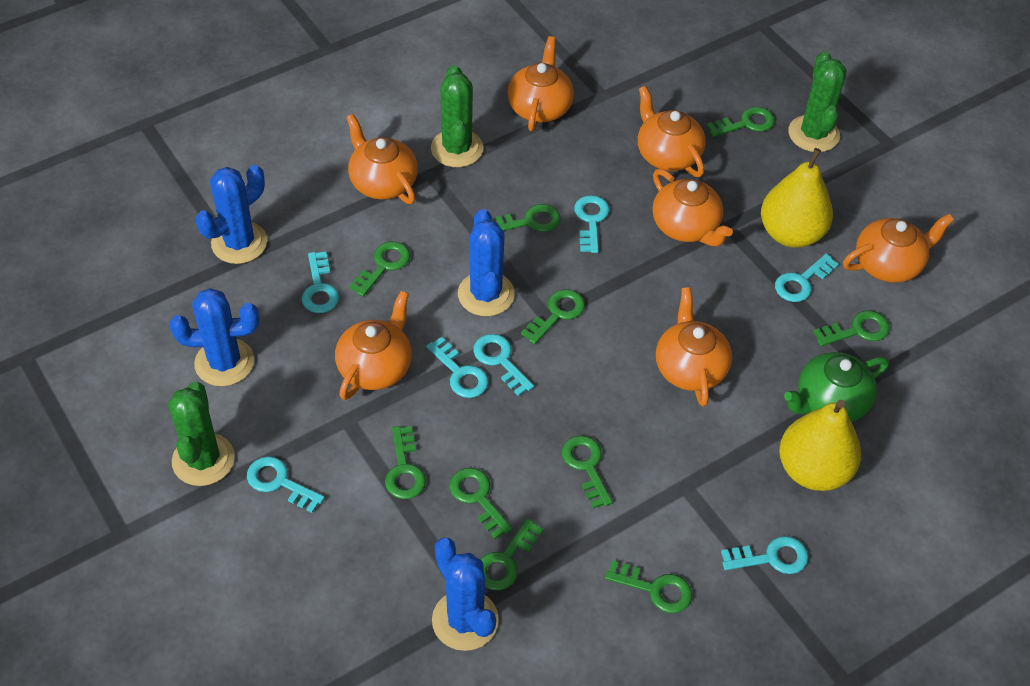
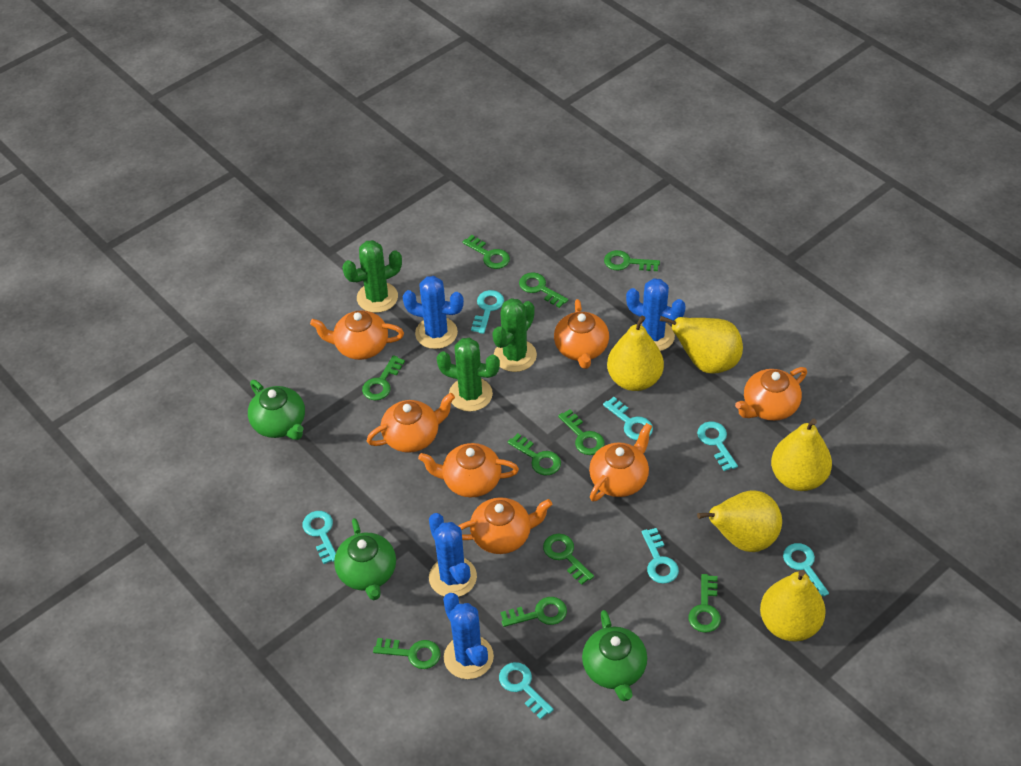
green teapot: [784,352,889,422] = 1 -> [248,380,305,440] [334,518,396,600] [582,610,647,701] = 3
yellow pear: [761,148,833,248] [779,400,861,491] = 2 -> [607,316,664,391] [660,316,743,374] [697,490,782,552] [760,570,826,642] [771,419,832,491] = 5

